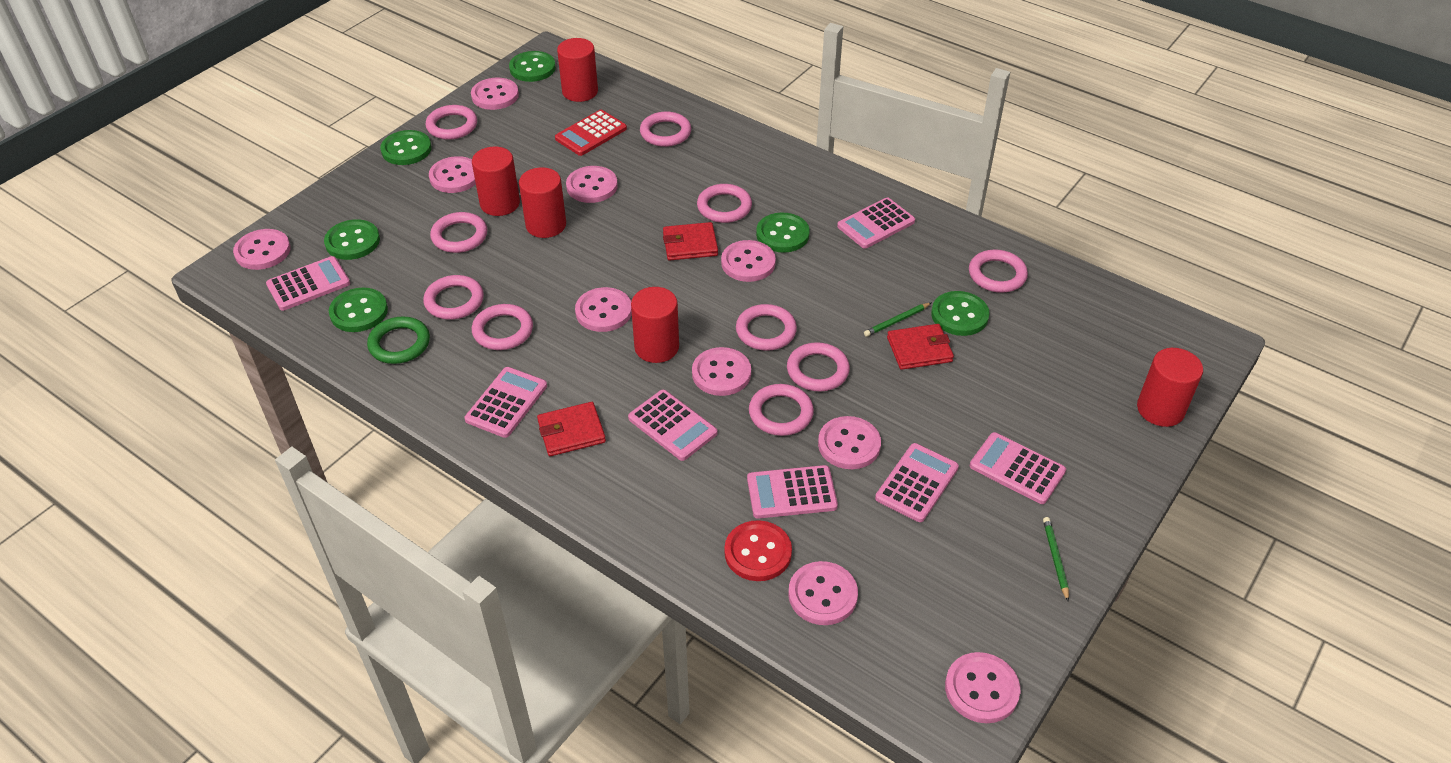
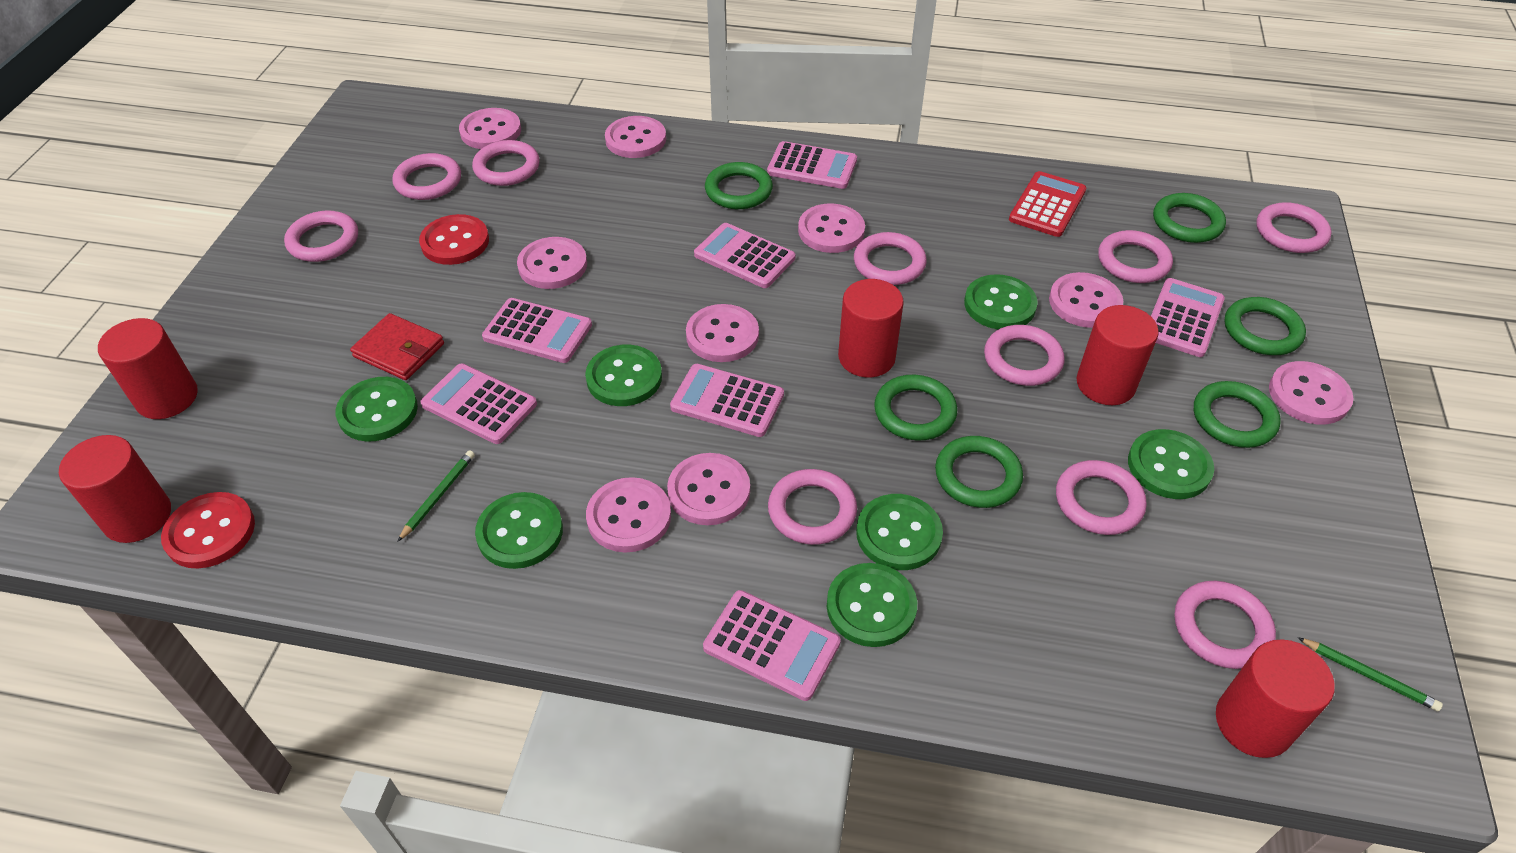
green button: [324,219,380,260] [329,288,388,332] [380,130,432,165] [509,51,556,82] [756,212,810,253] [931,291,989,336] = 6 -> [335,377,418,442] [475,492,563,569] [585,345,662,406] [827,563,917,647] [856,494,943,570] [964,274,1038,329] [1128,429,1214,499] = 7
green ring: [367,317,430,364] = 1 -> [705,162,773,209] [874,375,957,441] [935,436,1023,508] [1153,193,1226,243] [1194,381,1281,448] [1225,297,1306,355] = 6
pink button: [233,229,291,270] [429,156,476,193] [471,78,519,110] [566,166,618,203] [575,287,632,332] [692,347,751,396] [721,240,776,282] [788,561,858,625] [818,416,881,469] [945,652,1021,723] = 10 -> [459,108,521,149] [517,237,587,289] [586,477,671,552] [605,116,666,158] [667,453,750,525] [686,304,759,362] [798,203,865,253] [1049,272,1123,328] [1269,361,1354,424] = 9
red button: [724,520,792,581] = 1 -> [161,492,255,569] [419,214,489,265] = 2
red wallet: [537,402,606,456] [663,222,718,261] [887,324,954,370] = 3 -> [350,313,444,380] = 1

